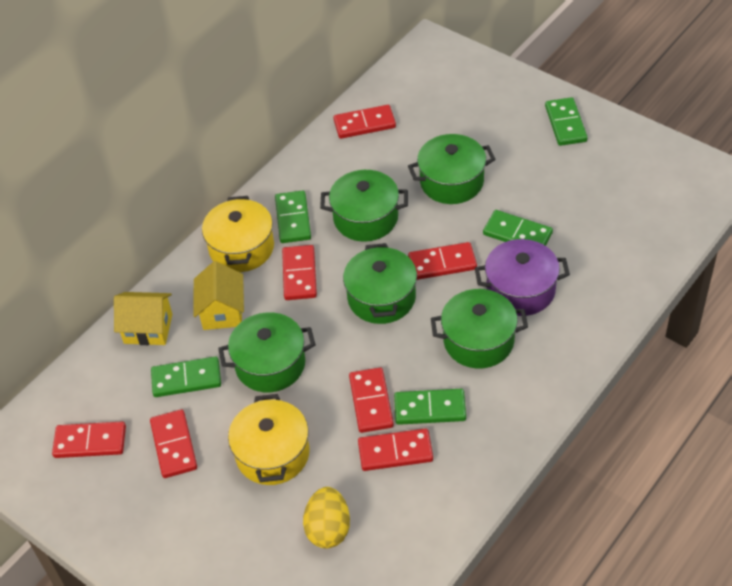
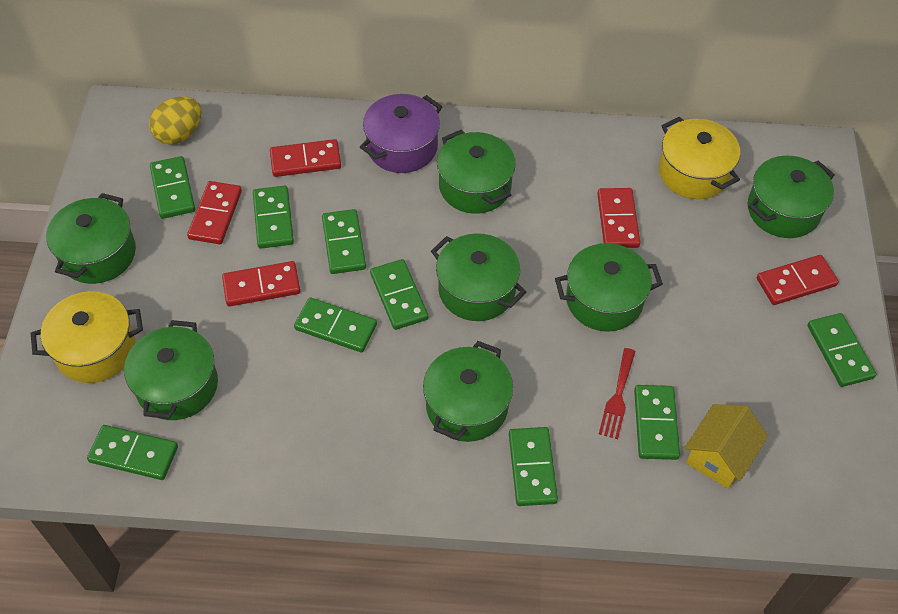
green domino: [151,356,221,397] [275,190,311,243] [394,389,466,425] [483,210,553,246] [545,97,588,146] = 5 -> [87,425,178,480] [150,156,195,219] [253,186,294,249] [294,297,377,352] [322,209,366,274] [370,259,428,330] [509,427,558,506] [634,385,680,460] [807,313,876,387] = 9
green pot: [218,312,315,392] [320,170,408,242] [343,243,417,324] [408,134,496,204] [431,289,528,368] = 5 -> [46,193,136,284] [124,320,218,420] [423,341,513,442] [431,233,526,321] [437,130,516,214] [555,243,663,332] [748,155,835,238] = 7
red domino: [52,422,126,458] [150,409,197,478] [282,245,317,300] [333,105,396,139] [349,368,394,433] [358,428,433,471] [408,242,477,280] = 7 -> [187,181,242,244] [222,261,300,307] [270,139,341,177] [597,188,640,248] [757,255,839,305] = 5
red fork: none = 0 -> [599,348,635,439] = 1
yellow house: [114,292,172,345] [193,261,244,330] = 2 -> [684,404,768,489] = 1

